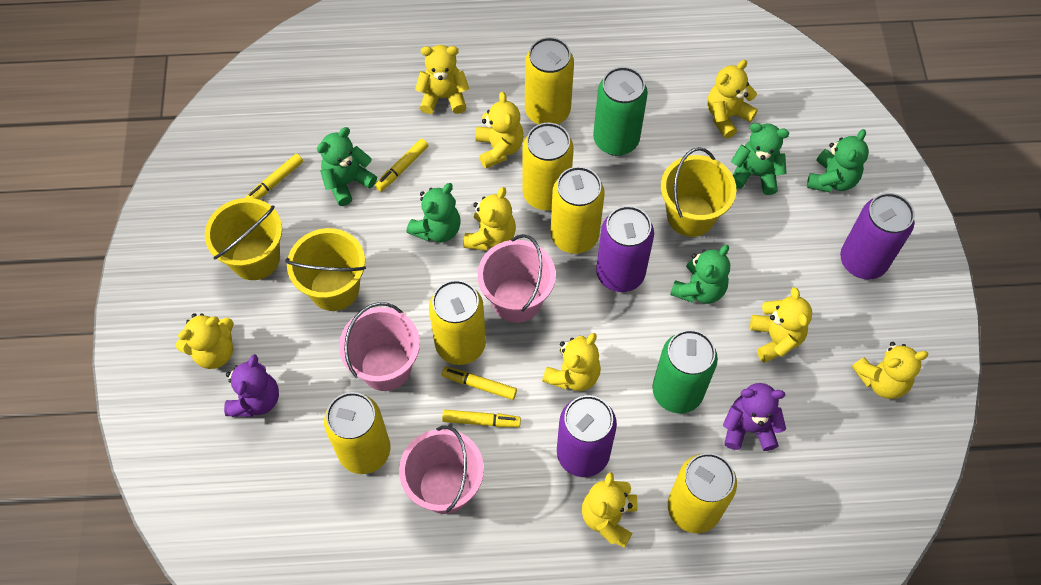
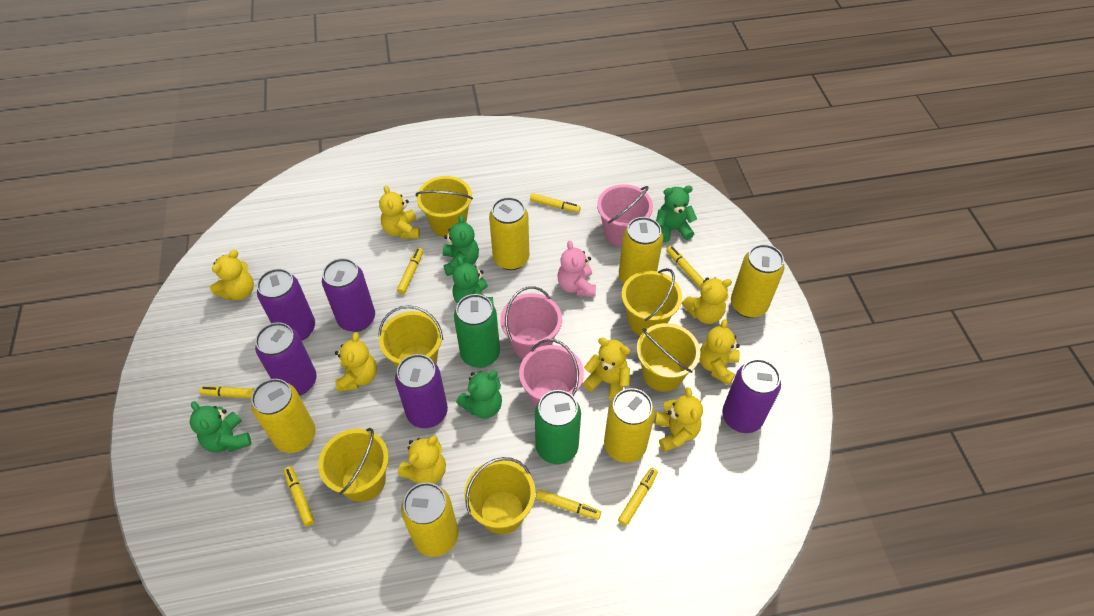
pink teddy bear: none = 0 -> [557,241,596,297] = 1
purple can: [557,395,617,477] [596,206,654,292] [840,193,914,279] = 3 -> [255,322,317,396] [257,268,315,341] [322,258,375,332] [395,354,448,428] [722,359,781,433] = 5
purple teddy bear: [224,354,279,417] [723,383,786,451] = 2 -> none = 0
yellow bucket: [205,198,282,280] [285,228,366,311] [661,147,736,237] = 3 -> [318,428,389,502] [378,305,443,368] [415,176,473,237] [464,457,536,534] [621,268,682,336] [637,323,701,392] = 6
yellow marker: [245,154,303,199] [375,139,428,191] [442,367,517,400] [442,410,521,427] = 4 -> [200,386,255,398] [284,466,315,526] [397,248,423,294] [530,193,581,213] [536,489,601,520] [618,468,658,526] [666,246,704,288] = 7
yellow teddy bear: [176,313,234,369] [415,45,469,114] [464,187,516,251] [476,92,524,169] [542,333,601,391] [582,472,638,548] [707,60,758,139] [750,287,812,363] [852,342,929,399] = 9 -> [210,250,254,300] [335,332,377,392] [379,185,420,239] [398,435,446,484] [583,338,630,400] [655,387,703,452] [682,277,732,324] [699,319,740,385] = 8

